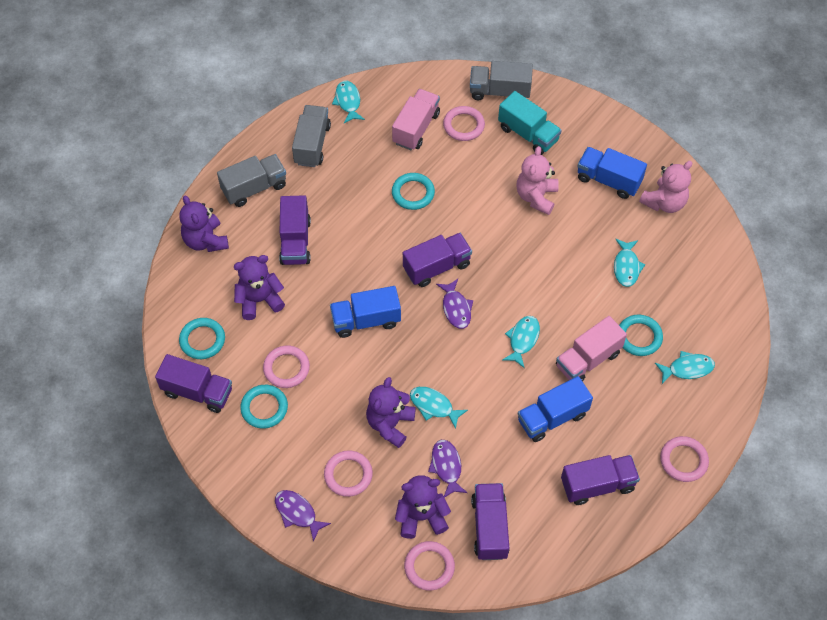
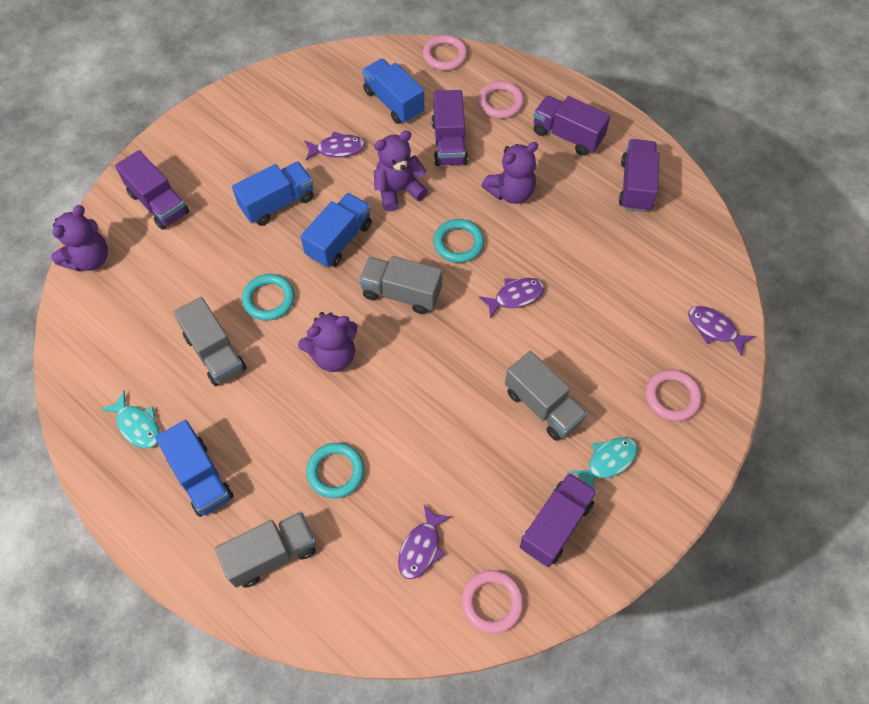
blue truck: [330,286,401,338] [518,376,593,442] [577,147,647,199] = 3 -> [155,420,234,517] [232,161,313,226] [300,193,372,267] [362,59,424,124] = 4
grey truck: [217,154,286,207] [292,105,331,167] [470,61,533,100] = 3 -> [173,297,247,386] [215,511,316,588] [359,256,442,314] [505,351,588,441] = 4
pink ring: [263,346,310,388] [324,450,373,497] [404,541,455,591] [443,106,485,141] [660,436,709,482] = 5 -> [423,35,468,71] [461,570,524,634] [478,81,524,119] [646,370,702,421] = 4
pink teddy bear: [516,146,559,215] [639,161,692,213] = 2 -> none = 0
pink truck: [392,89,440,150] [556,316,627,382] = 2 -> none = 0
purple fish: [275,490,331,542] [428,440,467,498] [436,279,473,329] = 3 -> [304,131,365,160] [398,505,451,579] [479,278,545,319] [688,306,755,356] = 4
turquoise fish: [332,81,365,123] [410,387,468,429] [502,316,540,368] [614,239,645,287] [655,351,715,384] = 5 -> [101,391,160,448] [570,437,638,487] = 2
turquoise ring: [179,318,225,359] [240,385,288,429] [392,173,435,210] [619,315,663,356] = 4 -> [242,274,295,321] [306,443,365,498] [433,219,484,263] = 3
turquoise truck: [498,91,562,155] = 1 -> none = 0

